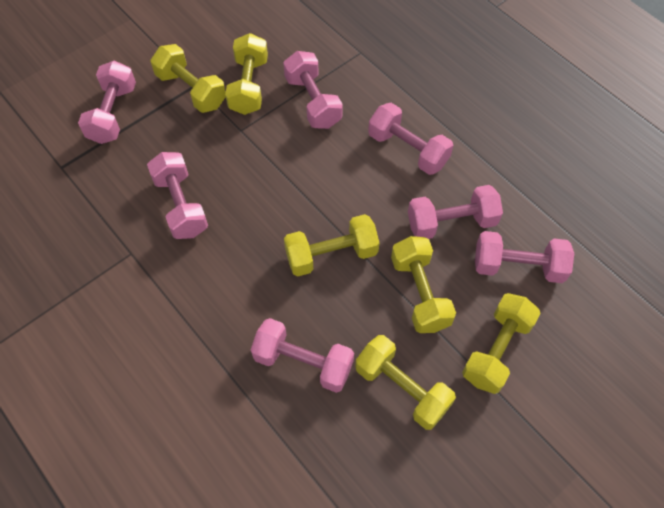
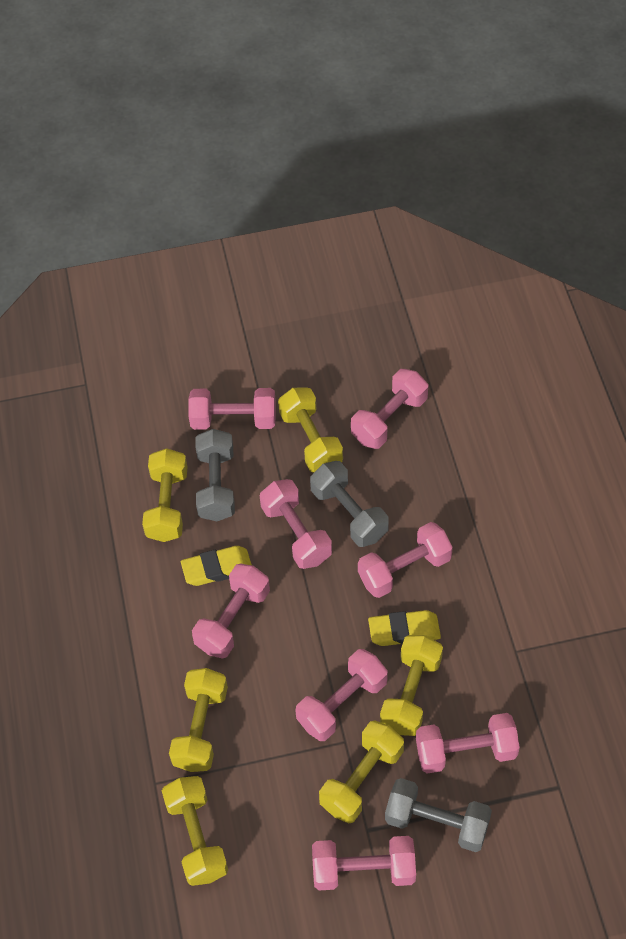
grey dumbbell: none = 0 -> [195,429,235,521] [310,461,389,547] [385,778,492,852] = 3
pink dumbbell: [78,61,136,144] [147,152,208,239] [251,318,354,393] [283,51,343,129] [368,103,453,175] [408,185,503,239] [475,231,574,283] = 7 -> [188,388,276,430] [192,563,270,658] [260,479,332,569] [295,649,388,741] [312,836,416,890] [351,369,428,449] [358,522,453,598] [416,713,520,774] = 8
yellow eraser: none = 0 -> [181,546,252,586] [368,610,441,646] = 2

